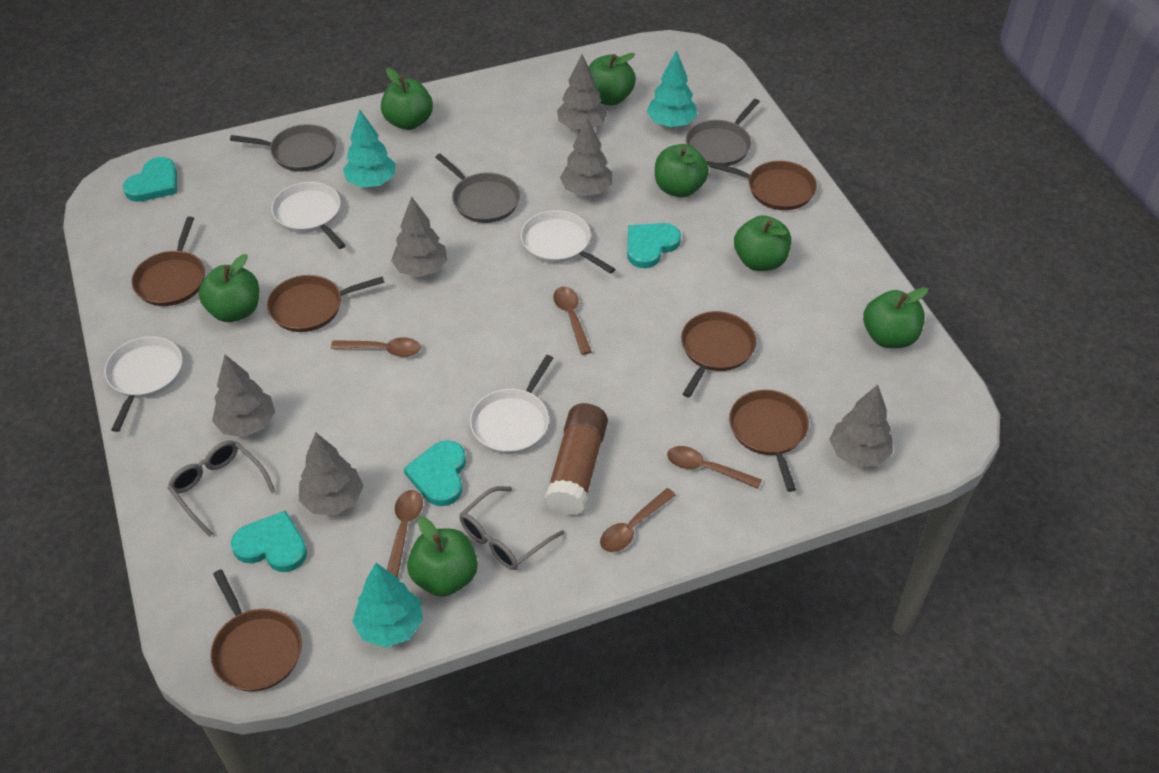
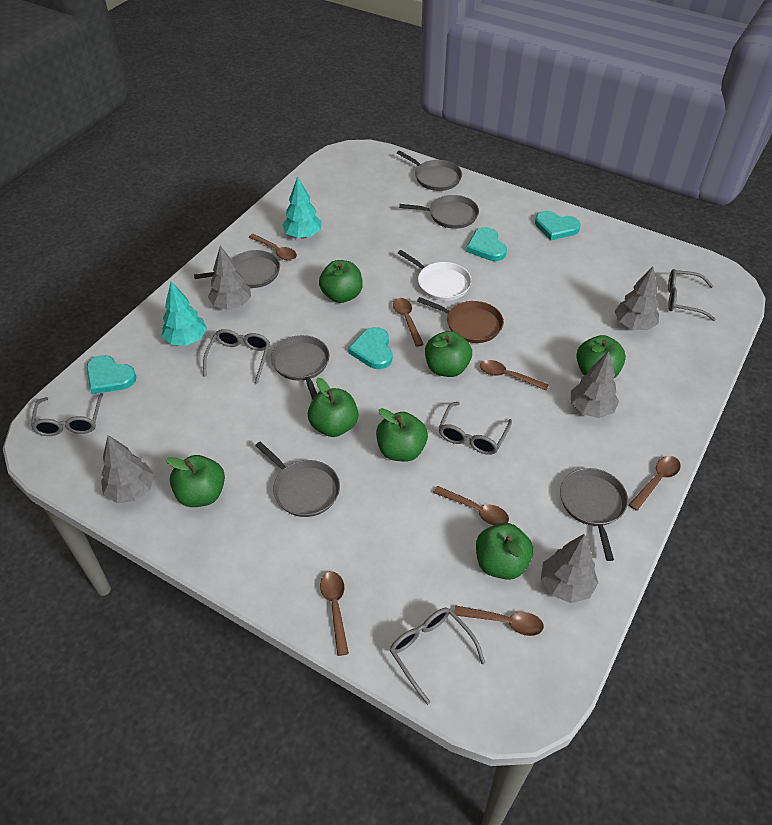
brown glue stick: [544,403,608,516] = 1 -> none = 0
brown pan: [131,217,205,306] [210,570,302,692] [267,275,385,332] [681,311,756,398] [709,161,817,210] [729,390,809,492] = 6 -> [417,297,504,343] = 1
brown spoon: [331,338,421,357] [387,490,423,578] [553,287,592,355] [600,488,676,552] [667,446,762,489] = 5 -> [248,234,297,261] [320,572,349,656] [393,298,424,347] [433,486,509,525] [454,605,544,636] [480,360,549,391] [629,456,681,511] = 7
grey glasses: [168,440,276,537] [459,486,564,570] = 2 -> [31,393,104,436] [203,329,270,384] [390,608,485,705] [439,402,512,455] [668,269,716,321] = 5
grey pan: [230,124,336,172] [435,153,520,223] [686,99,760,166] = 3 -> [194,250,280,288] [255,442,340,517] [271,335,329,400] [397,150,462,191] [399,195,479,229] [560,468,628,561] = 6
grey tree: [212,355,275,437] [299,432,363,515] [391,197,448,277] [557,54,607,131] [560,118,612,196] [829,385,893,467] = 6 -> [101,435,154,503] [208,246,251,310] [541,534,598,603] [571,351,619,418] [614,266,659,330] = 5
turquoise tree: [343,110,396,188] [352,563,423,648] [647,50,697,127] = 3 -> [162,281,207,346] [282,176,322,239] = 2
white pan: [104,336,182,432] [271,182,346,249] [470,355,553,454] [521,210,615,274] = 4 -> [398,250,472,301] = 1

